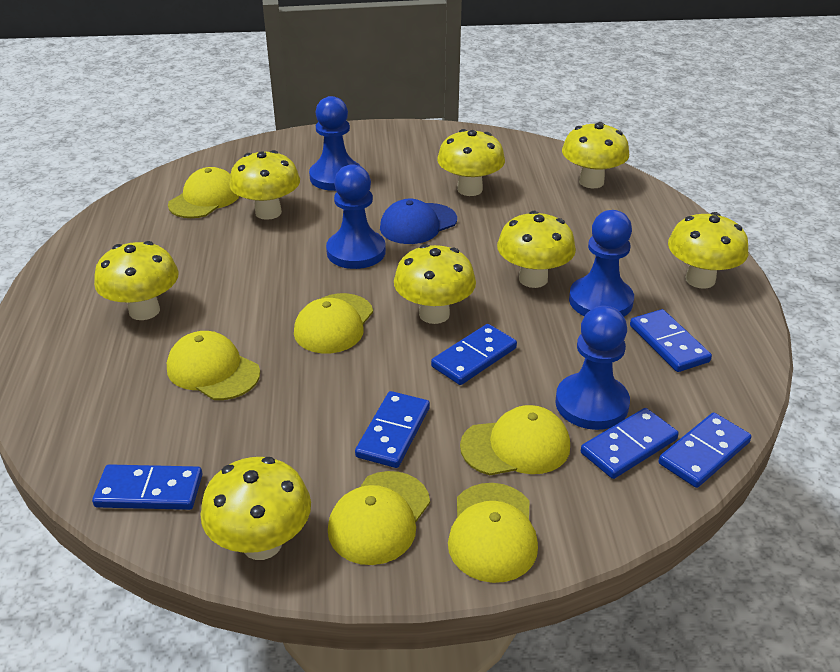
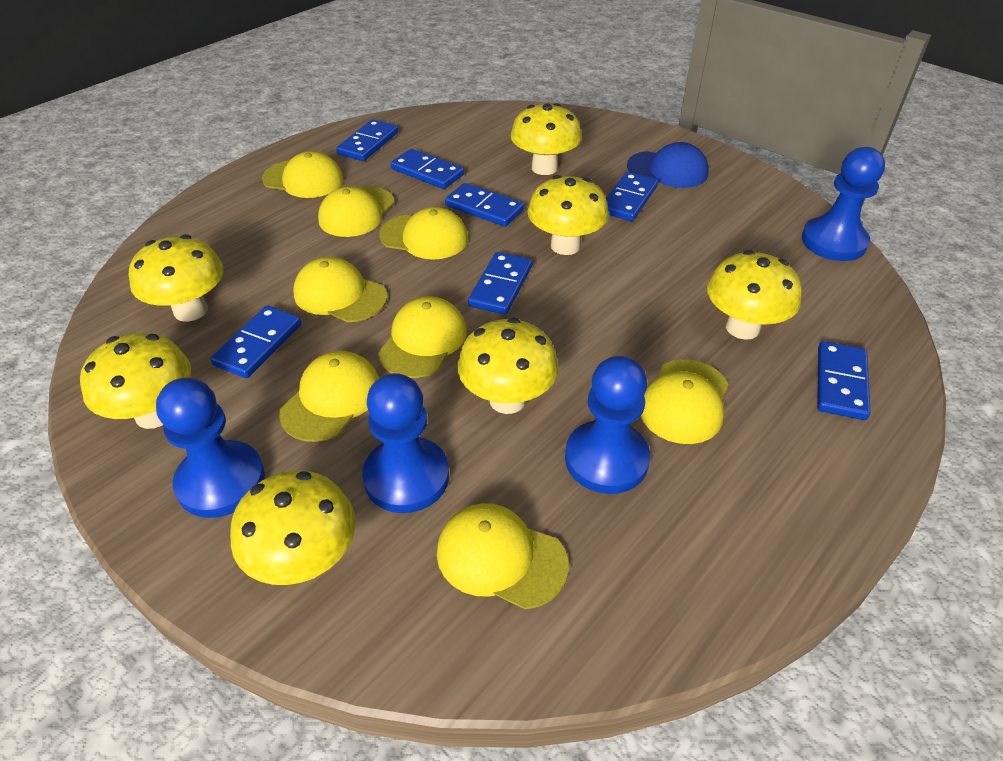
blue domino: [92,464,202,510] [355,391,430,468] [431,324,517,385] [581,408,679,479] [630,309,712,372] [659,413,751,488] = 6 -> [210,306,301,378] [336,119,398,161] [391,149,464,189] [445,183,524,227] [468,252,532,315] [606,172,658,221] [817,341,871,420] = 7
yellow cap: [167,331,260,400] [168,167,239,218] [294,293,373,353] [328,471,430,565] [448,483,538,583] [460,405,570,475] = 6 -> [262,151,343,198] [279,351,379,442] [293,257,387,322] [318,186,394,237] [378,296,467,378] [379,207,468,260] [437,503,569,609] [641,359,729,444] = 8
yellow mushroom: [94,241,179,320] [200,457,311,560] [229,150,300,220] [394,244,476,324] [437,129,505,196] [497,211,576,288] [562,122,629,188] [668,212,748,289] = 8 -> [80,332,191,429] [129,235,223,322] [230,471,356,585] [457,318,559,414] [511,103,582,175] [527,175,609,255] [707,250,802,340] = 7

